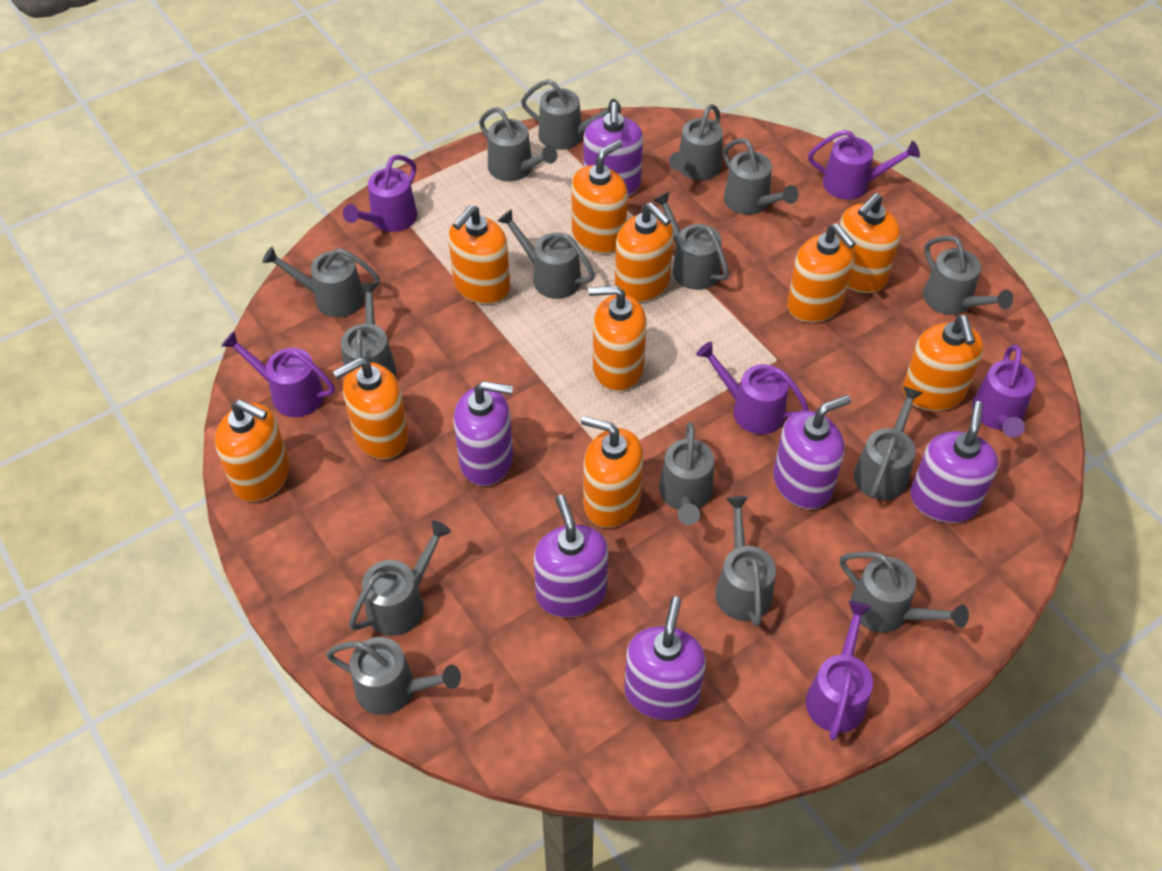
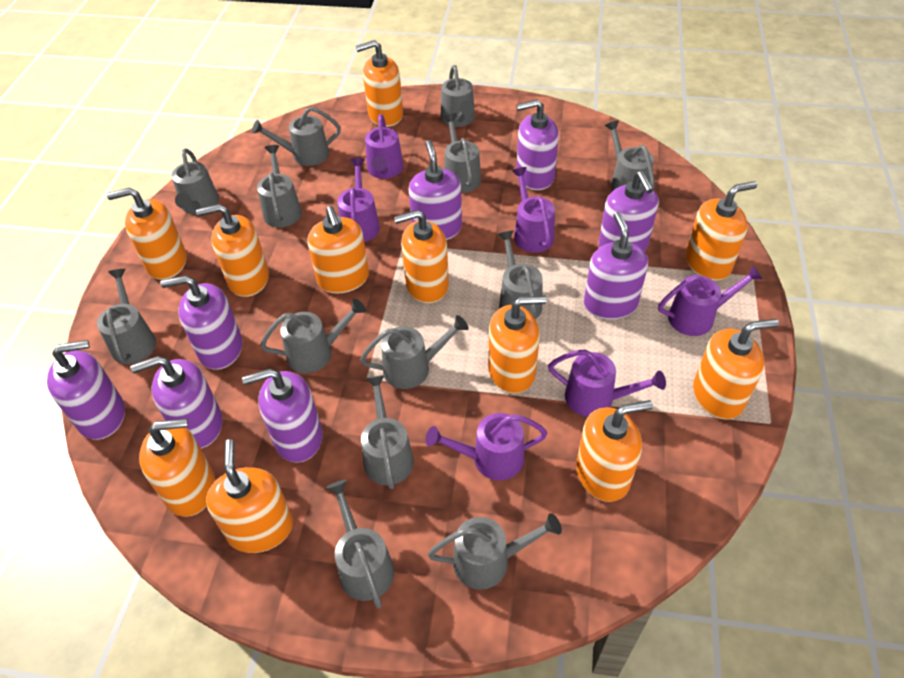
grey watering can: [262,247,380,317] [326,637,461,715] [341,283,396,376] [349,520,451,636] [479,107,557,181] [498,209,595,299] [521,79,621,150] [653,192,729,290] [659,422,714,525] [669,104,723,180] [715,496,776,626] [723,138,798,215] [840,552,969,632] [854,386,922,500] [923,235,1013,315] = 15 -> [97,269,156,364] [172,148,219,214] [252,107,341,166] [257,145,302,228] [260,299,366,373] [326,480,394,608] [360,315,469,389] [361,375,414,489] [428,513,562,590] [441,65,475,127] [443,113,481,193] [498,230,543,319] [605,120,655,191] = 13
orange soap dispenser: [215,399,290,502] [333,357,409,459] [448,205,510,304] [571,140,628,254] [581,416,644,528] [589,286,647,391] [615,202,674,303] [787,224,856,323] [840,193,901,293] [902,315,984,411] = 10 -> [107,188,187,280] [139,418,215,517] [196,204,269,297] [206,439,293,553] [307,206,369,294] [356,40,403,127] [394,210,449,303] [488,296,547,394] [576,400,653,502] [685,181,757,281] [693,319,779,420] = 11
purple soap dispenser: [454,381,513,486] [534,495,608,618] [583,102,643,196] [624,597,706,720] [773,395,851,509] [910,401,998,523] = 6 -> [47,340,125,440] [130,356,223,448] [160,275,242,370] [242,369,323,463] [409,140,462,240] [516,99,559,190] [584,212,648,319] [599,171,659,251] = 8

